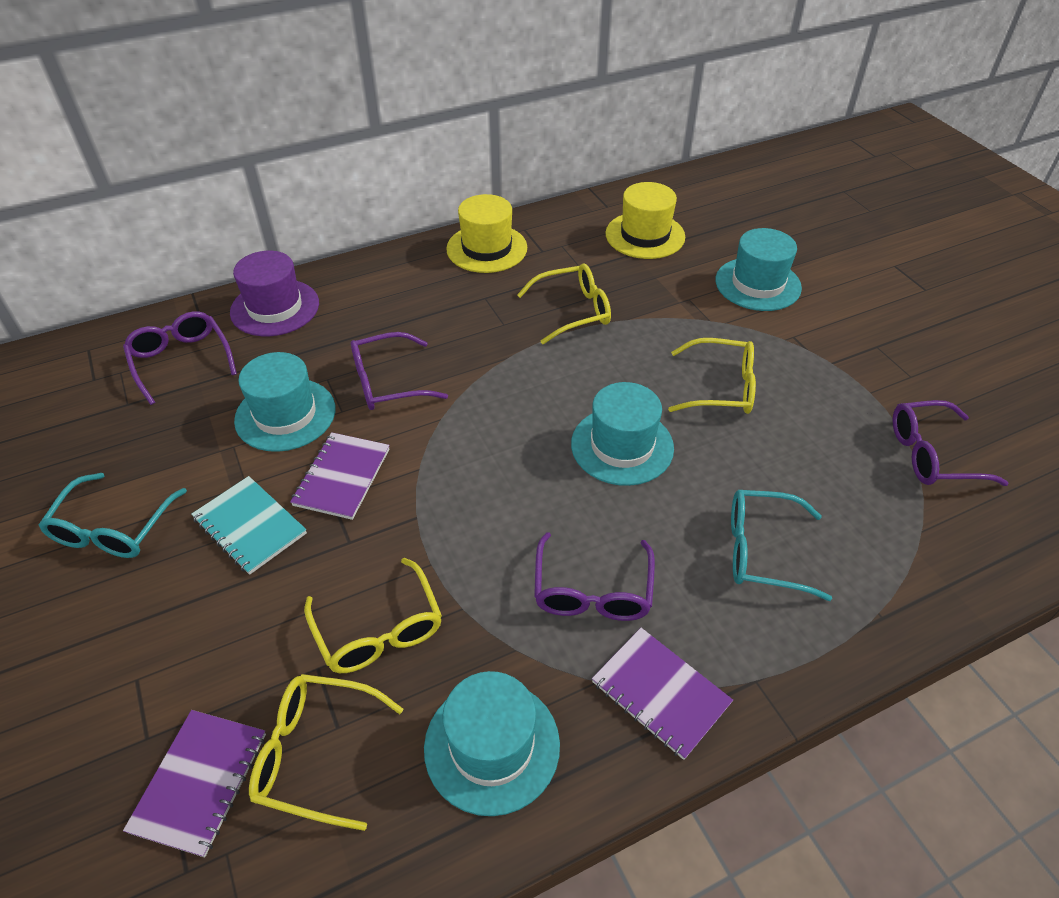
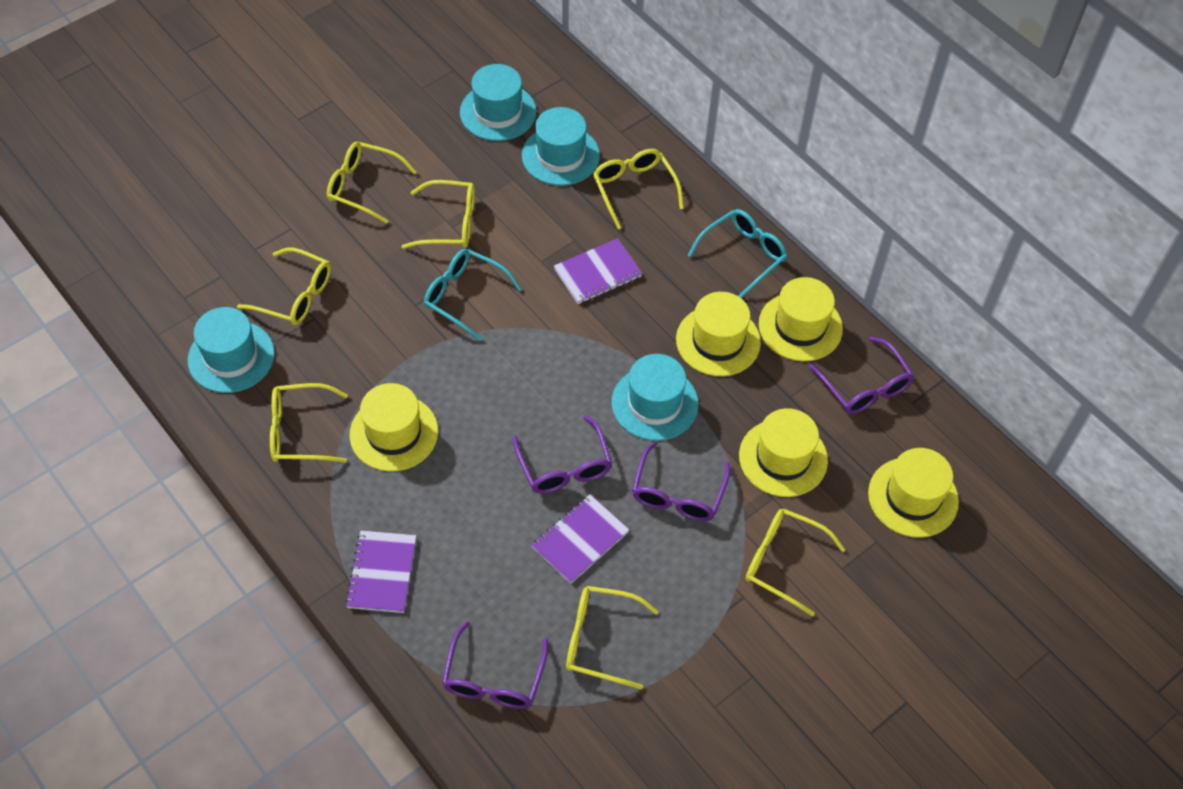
purple hat: [230,251,319,336] = 1 -> none = 0
turquoise notebook: [191,476,307,575] = 1 -> none = 0
yellow glasses: [249,674,404,831] [304,558,442,673] [517,264,611,344] [668,338,756,414] = 4 -> [237,248,331,325] [270,383,348,463] [327,142,416,224] [402,180,475,249] [566,586,659,690] [593,149,684,229] [746,508,845,616] = 7
yellow hat: [446,194,527,273] [606,182,685,259] = 2 -> [349,383,438,472] [676,292,761,376] [739,408,828,497] [759,277,843,361] [868,448,959,538] = 5

